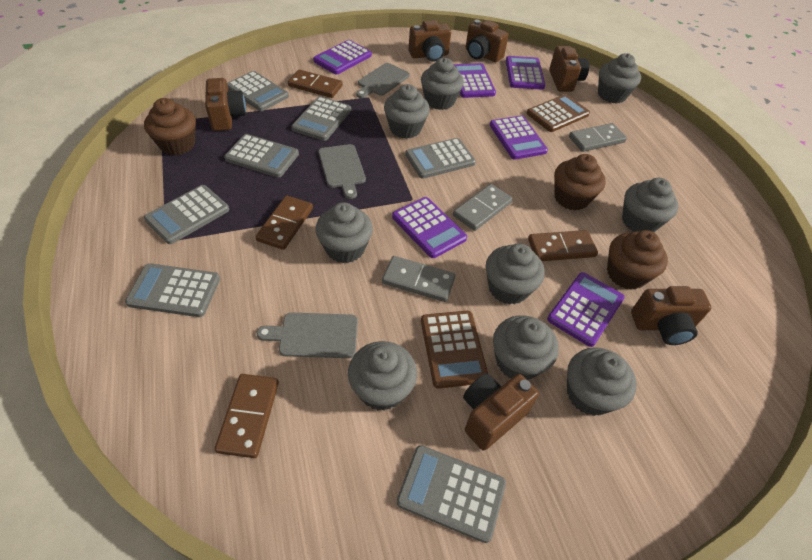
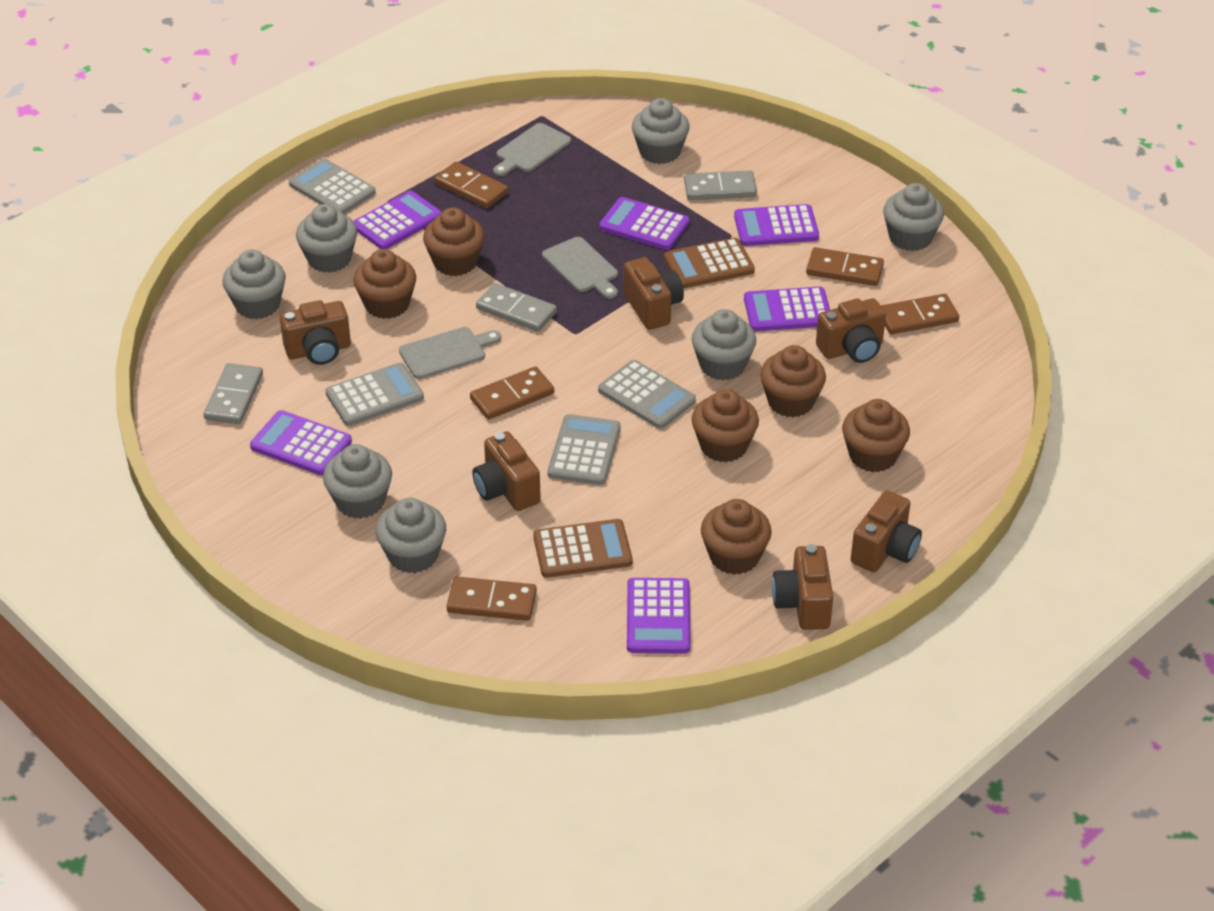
brown cupcake: [144,98,196,155] [554,154,606,210] [607,230,668,290] = 3 -> [353,249,416,319] [423,207,485,276] [692,389,759,462] [701,499,772,575] [760,345,826,417] [842,399,910,472] = 6
brown domino: [215,374,279,458] [255,196,313,250] [288,70,343,98] [528,230,598,261] = 4 -> [434,162,508,208] [447,577,537,621] [470,366,554,420] [806,247,884,286] [881,294,959,334] = 5
grey calculator: [125,263,220,317] [144,185,229,244] [224,134,299,178] [227,71,289,111] [291,96,351,141] [397,445,506,543] [405,138,476,179] = 7 -> [289,159,376,214] [325,363,424,426] [548,414,620,485] [598,360,696,429] = 4
grey cupcake: [315,202,373,263] [348,341,417,411] [384,84,430,139] [421,58,464,110] [486,243,545,305] [493,315,559,380] [567,347,637,416] [598,53,641,104] [622,178,678,232] = 9 -> [222,249,286,319] [296,204,357,273] [323,444,392,519] [376,498,446,573] [632,98,690,164] [692,309,756,381] [883,183,944,251] = 7

